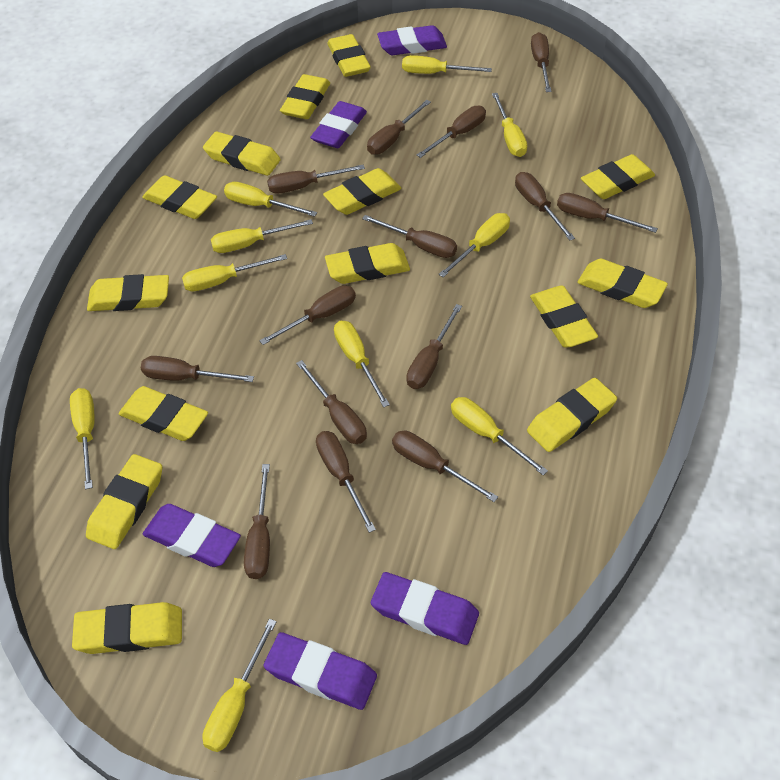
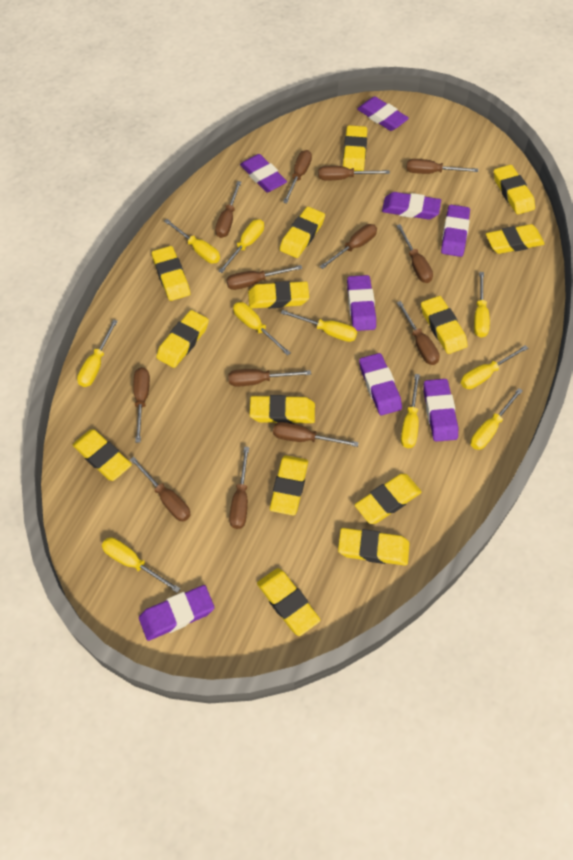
brown screwdriver: [141,356,254,382] [244,464,270,579] [259,285,356,345] [267,165,365,194] [296,360,367,444] [316,431,376,533] [362,215,457,258] [367,100,431,155] [392,431,498,502] [407,304,462,389] [417,106,486,158] [515,172,575,240] [531,32,551,92] [557,193,658,233] = 14 -> [130,457,191,521] [133,367,150,443] [215,181,241,238] [226,265,302,290] [228,369,311,386] [229,447,249,529] [273,422,359,447] [283,150,312,203] [318,166,390,180] [320,224,377,269] [396,224,433,283] [397,301,440,365] [406,159,478,174] = 13
purple eraser: [143,504,241,567] [264,632,377,710] [310,101,367,148] [371,572,479,645] [377,25,447,55] = 5 -> [139,585,215,641] [240,154,287,192] [347,275,376,331] [357,96,409,131] [359,353,402,415] [382,192,441,220] [424,379,458,442] [441,205,470,257] = 8

